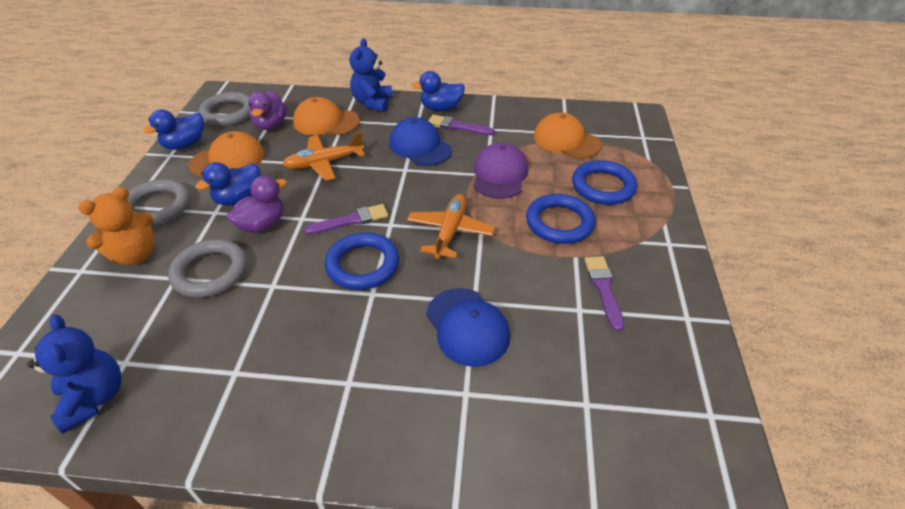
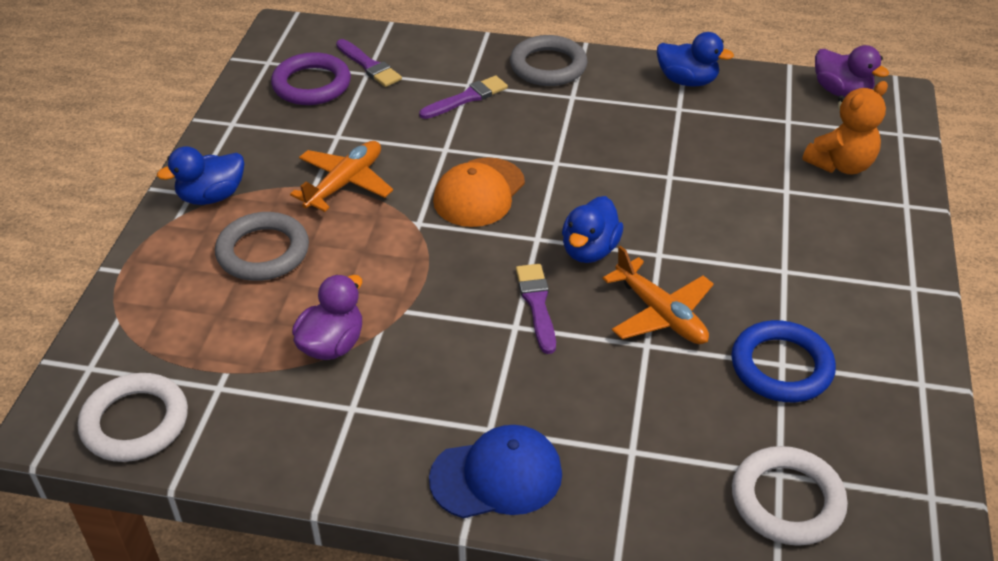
blue cap: [389,117,452,166] [426,288,510,367] = 2 -> [429,425,562,519] = 1
blue ring: [325,232,399,290] [526,194,595,244] [572,160,637,205] = 3 -> [731,320,836,402] = 1
blue teddy bear: [28,314,121,433] [349,38,393,112] = 2 -> none = 0
grey ring: [127,179,190,226] [168,239,247,298] [199,92,250,126] = 3 -> [215,212,309,281] [510,35,588,86] = 2
orange cap: [189,131,264,178] [293,97,360,135] [534,112,602,159] = 3 -> [433,157,525,227] = 1
purple cap: [474,143,528,199] = 1 -> none = 0
purple ring: none = 0 -> [271,52,351,105] = 1
white ring: none = 0 -> [78,373,188,462] [732,446,848,546] = 2

